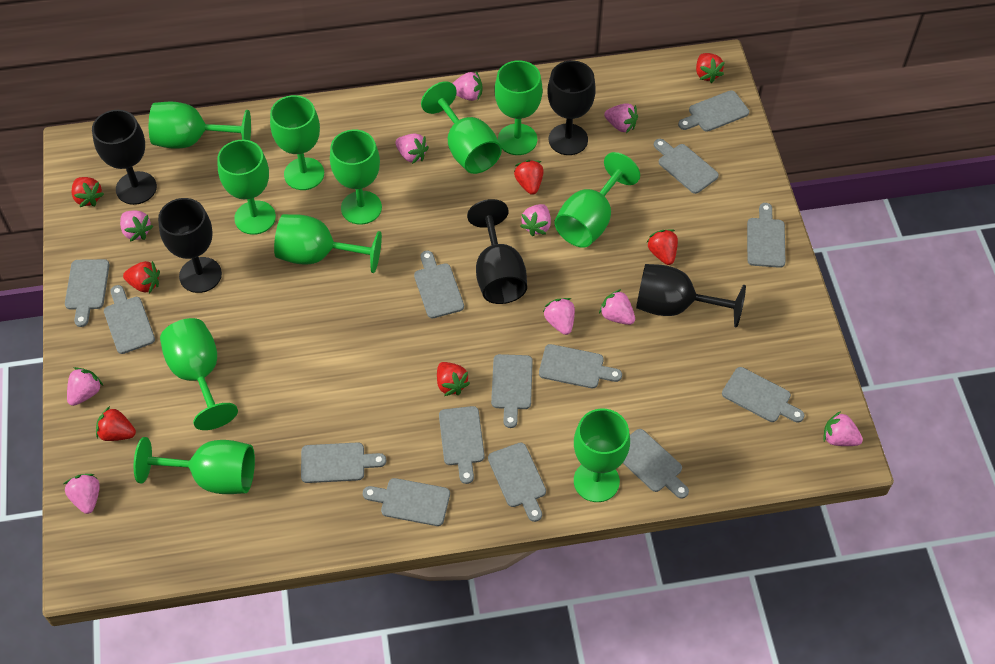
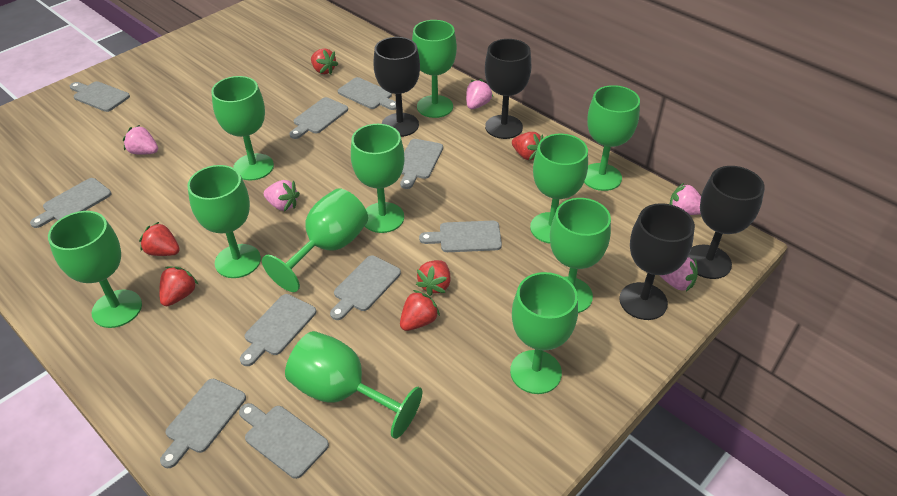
black goblet: [92,110,157,205] [158,198,222,293] [467,199,527,304] [548,61,596,155] [636,264,746,328] = 5 -> [374,37,420,137] [485,39,531,139] [619,203,695,320] [688,166,765,279] = 4
grey cutting board: [65,259,110,327] [104,285,155,354] [301,442,386,483] [363,478,450,526] [414,251,464,318] [439,406,485,484] [488,443,546,522] [491,354,533,428] [539,344,622,388] [623,429,689,499] [654,139,719,194] [678,90,749,132] [722,367,805,423] [747,203,786,268] = 14 -> [30,178,111,228] [70,81,130,112] [160,379,246,468] [239,403,329,479] [240,294,316,366] [290,97,348,139] [330,255,401,320] [338,77,396,110] [400,139,443,189] [419,221,502,252] = 10
pink strawberry: [64,474,100,514] [67,367,103,406] [120,210,153,241] [395,134,429,164] [453,71,482,101] [520,204,551,236] [543,298,575,335] [599,289,635,325] [604,103,638,133] [823,411,863,446] = 10 -> [123,125,158,155] [264,180,300,211] [466,79,493,109] [659,257,698,292] [670,183,701,215] = 5
red strawberry: [72,177,104,207] [96,406,136,441] [123,261,160,293] [437,362,470,396] [514,160,544,195] [646,229,678,265] [696,53,725,83] = 7 -> [139,222,180,256] [159,266,198,306] [311,48,338,75] [400,290,440,331] [416,260,451,296] [512,132,543,160] = 6

